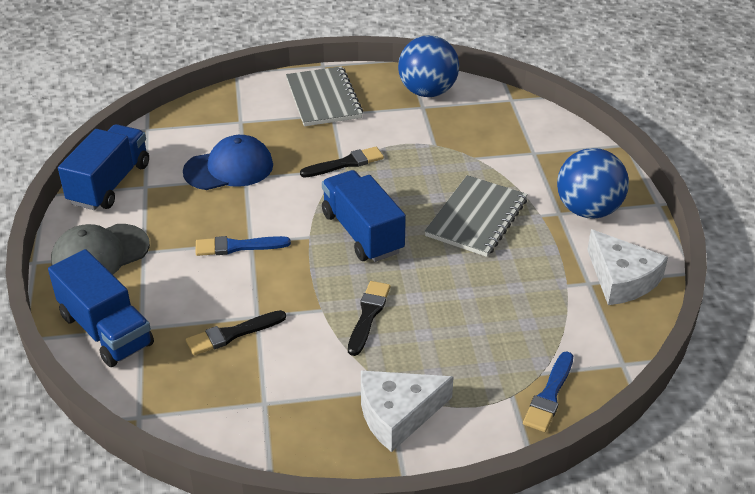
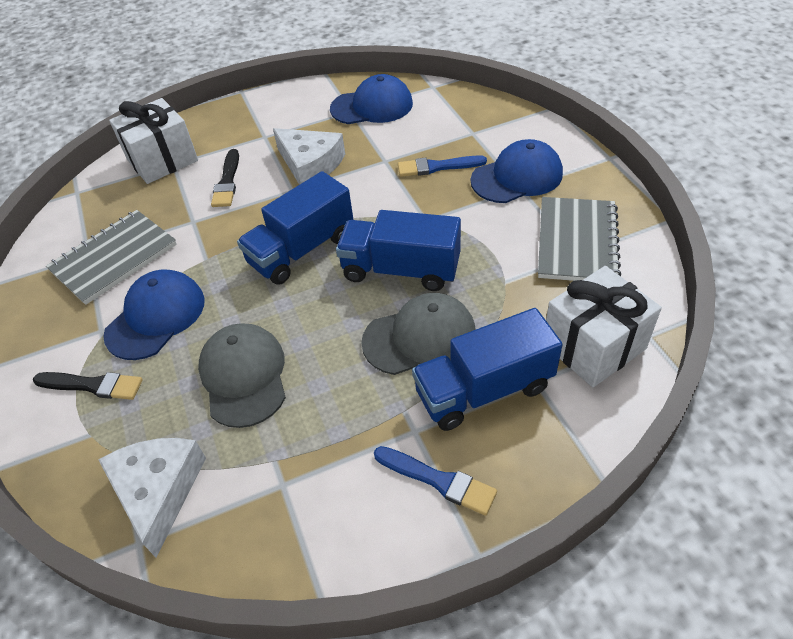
black brush: [186,310,286,355] [300,147,384,178] [348,281,391,356] = 3 -> [33,372,143,400] [211,149,239,207] = 2
blue ball: [398,35,459,97] [557,148,629,219] = 2 -> none = 0
blue cap: [183,135,273,190] = 1 -> [103,269,205,360] [330,74,413,124] [471,139,563,203] = 3
grey cap: [51,224,150,275] = 1 -> [198,323,286,428] [361,293,476,375] = 2
white gift: none = 0 -> [109,98,198,184] [546,266,662,387] = 2

